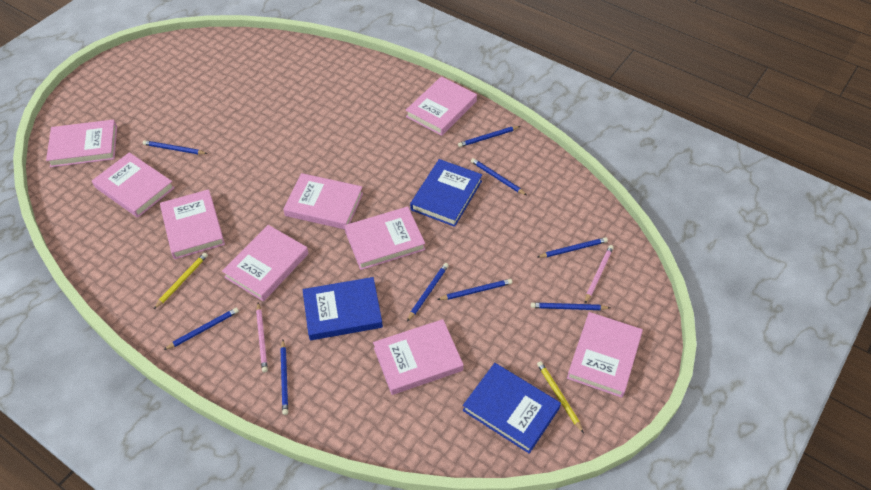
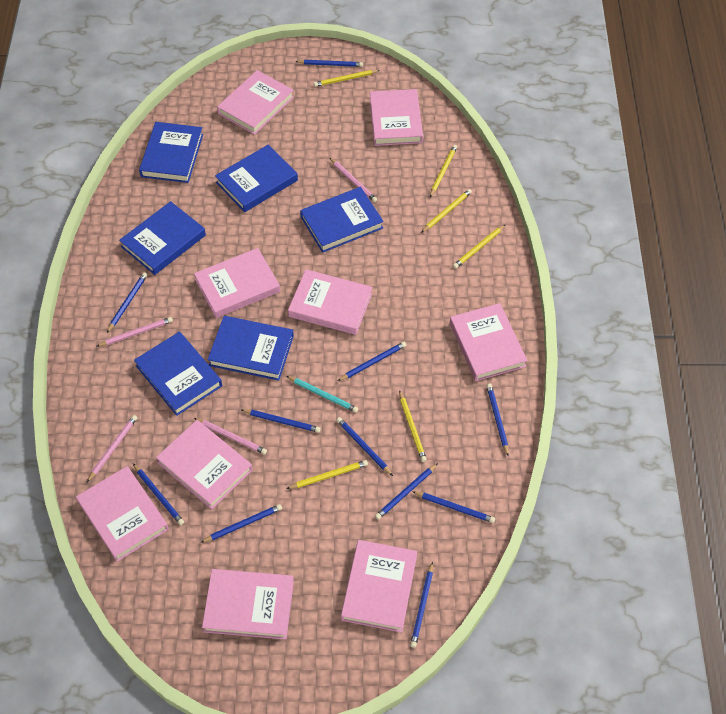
blue book: [303,277,383,340] [410,159,482,227] [463,363,561,453] = 3 -> [119,201,206,275] [134,332,222,416] [139,122,203,183] [208,316,294,381] [215,145,298,212] [300,187,384,253] = 6
blue pencil: [143,140,207,154] [164,308,239,350] [280,340,288,415] [407,263,449,321] [437,279,512,300] [458,126,520,147] [471,158,527,195] [531,302,610,310] [537,237,608,258] = 9 -> [107,272,147,333] [133,464,184,525] [200,504,282,543] [241,409,321,433] [295,60,363,67] [336,417,393,476] [338,342,406,381] [375,463,438,520] [410,562,433,648] [412,491,495,523] [486,384,509,456] = 11
pink pencil: [256,303,268,372] [585,245,614,303] = 2 -> [87,415,138,482] [97,317,173,346] [194,418,267,455] [330,158,377,202] = 4
turquoise pencil: none = 0 -> [286,376,358,413] = 1
yellow pencil: [154,253,208,309] [537,361,584,433] = 2 -> [286,460,368,489] [314,70,380,87] [399,390,427,462] [421,189,472,233] [430,145,457,197] [453,224,506,269] = 6

